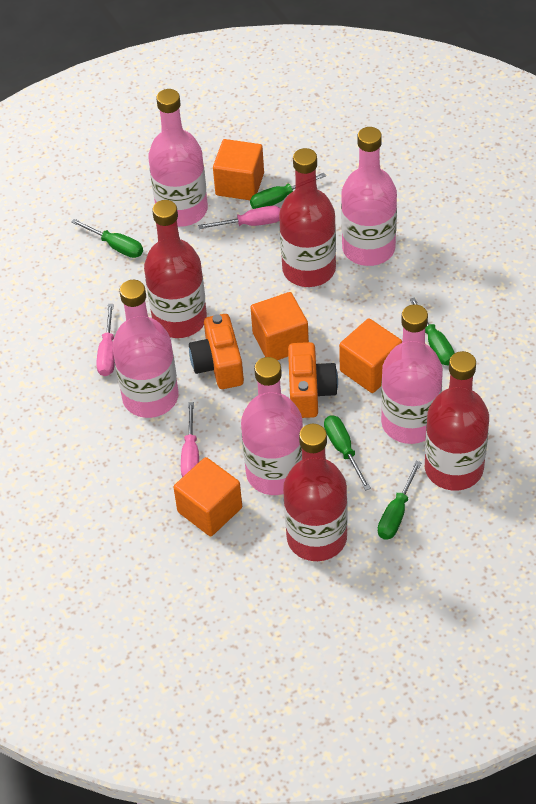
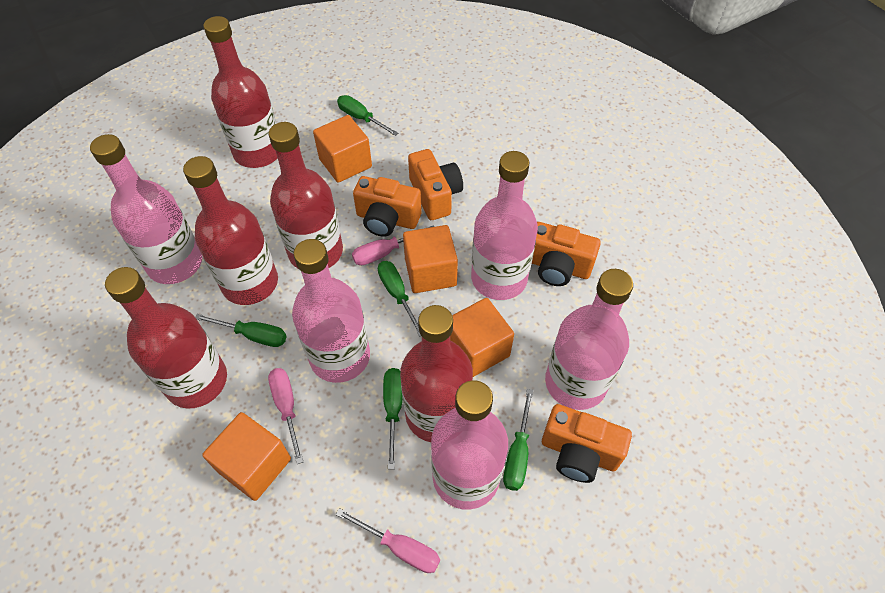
orange camera: [189,314,244,389] [288,342,338,418] = 2 -> [353,176,422,237] [408,149,463,220] [532,222,601,286] [542,404,632,483] = 4
red bottle: [144,200,207,338] [279,148,336,287] [283,424,348,561] [425,351,489,491] = 4 -> [105,267,227,409] [183,156,278,305] [203,16,277,168] [268,122,343,268] [400,305,473,442] = 5

